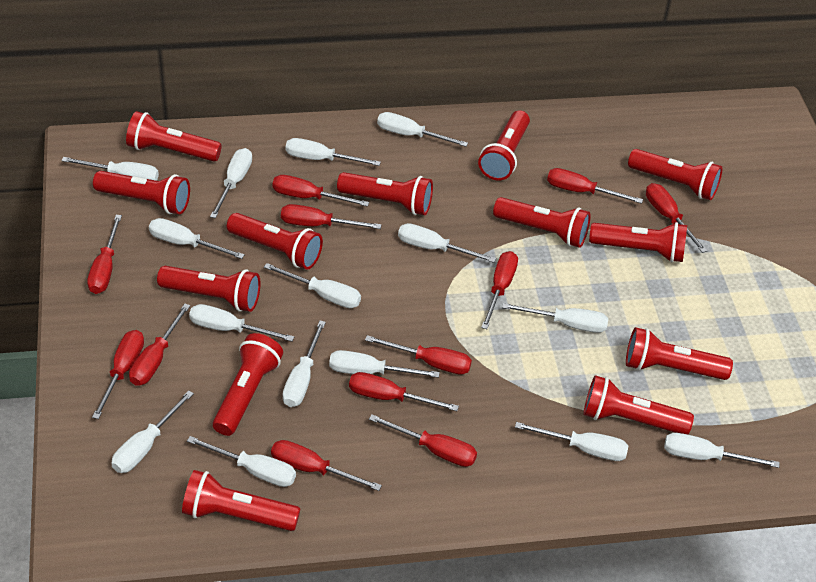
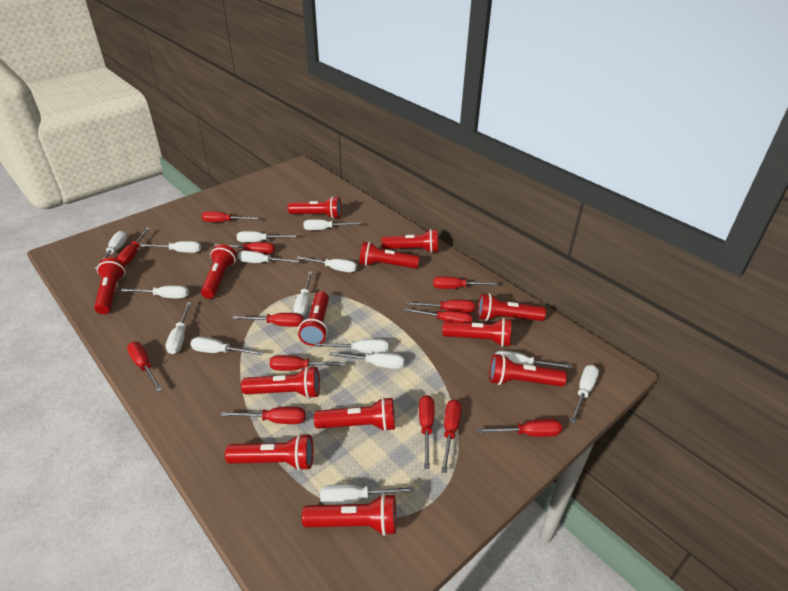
red screwdriver: [87,215,122,294] [92,330,144,419] [129,304,190,386] [271,440,382,491] [272,175,369,207] [281,204,382,229] [349,372,459,411] [365,335,472,375] [369,414,477,467] [481,251,518,329] [547,168,643,204] [646,183,707,253] = 12 -> [117,228,150,265] [127,342,162,392] [201,211,259,222] [214,242,275,254] [221,407,306,424] [232,313,303,327] [270,355,347,371] [403,308,473,323] [407,300,475,313] [419,395,434,469] [433,276,498,289] [441,399,461,473] [477,419,562,437] = 13

